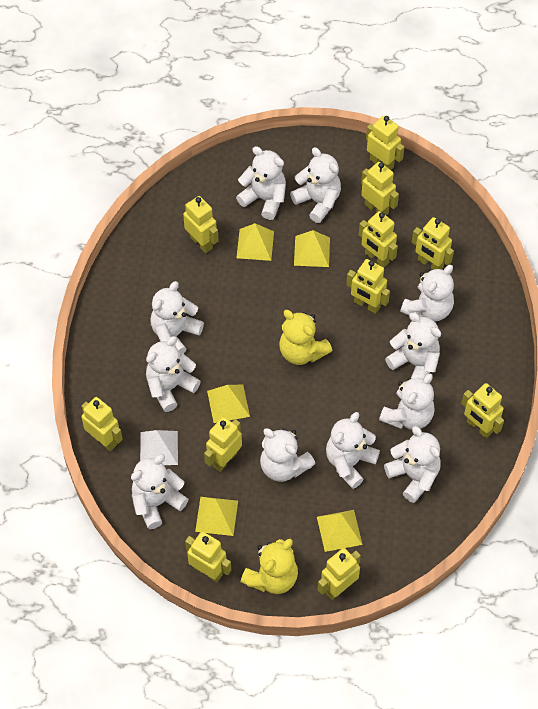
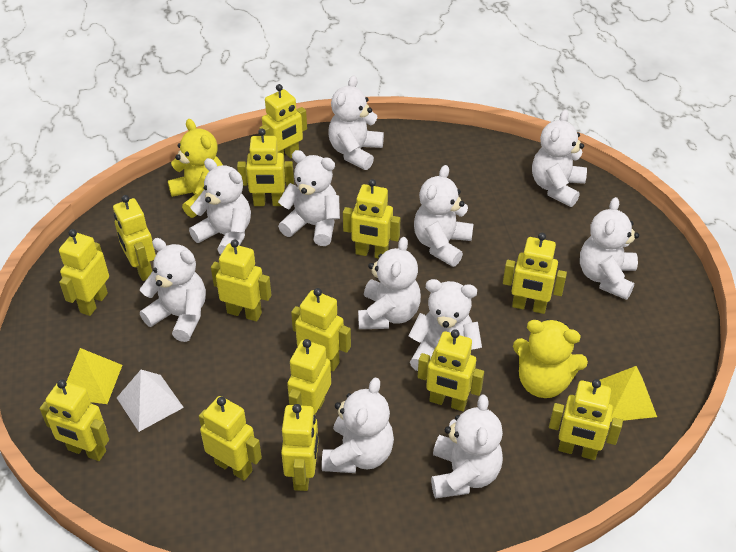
yellow pyramid: [195,497,238,536] [207,385,250,423] [236,223,274,261] [294,230,330,267] [317,510,363,552] = 5 -> [67,348,122,404] [600,366,657,422] = 2
yellow robot: [81,397,123,451] [183,196,219,253] [185,531,231,582] [204,417,242,472] [318,548,361,600] [346,259,390,314] [359,211,398,268] [361,162,399,216] [366,116,404,170] [412,217,454,270] [461,383,504,438] = 11 -> [40,379,109,461] [59,229,109,316] [113,195,156,281] [199,396,262,481] [211,240,271,322] [237,129,294,206] [259,84,307,162] [281,404,318,491] [287,339,331,416] [291,288,351,371] [343,179,400,259] [418,329,484,411] [503,233,567,314] [549,379,623,460] = 14

